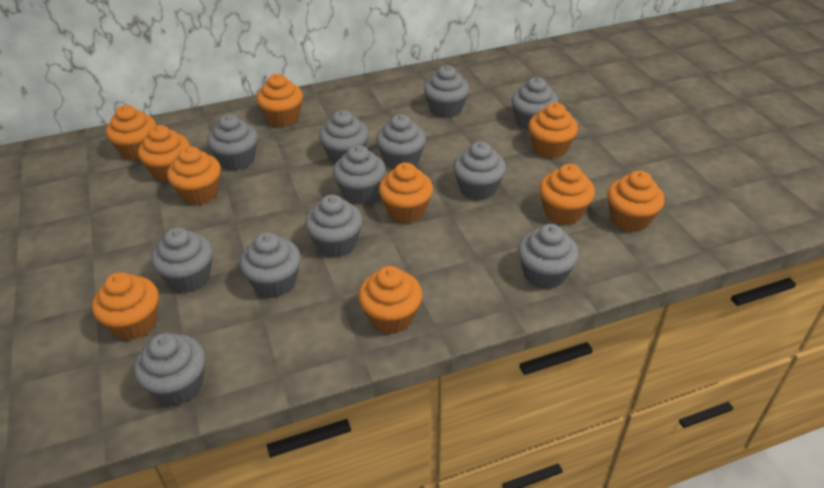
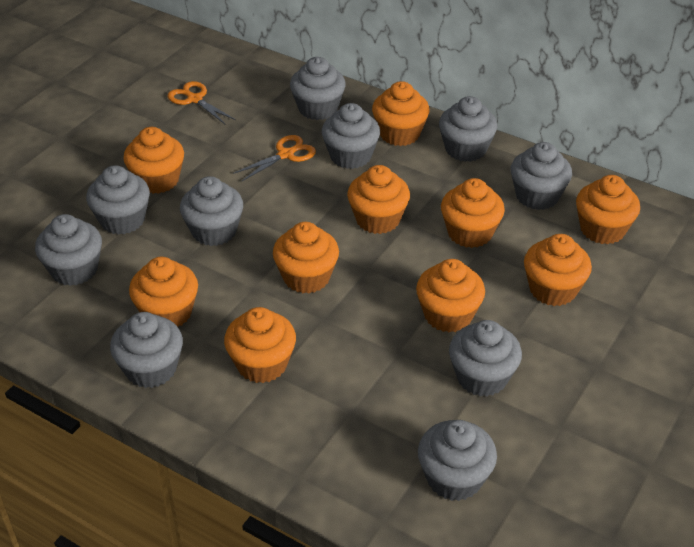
grey cupcake: [134,333,205,405] [151,227,213,292] [207,114,258,170] [239,232,301,298] [305,195,362,257] [319,110,369,164] [333,145,386,204] [376,114,426,169] [424,65,469,118] [453,142,506,200] [511,77,559,130] [518,224,579,289] = 12 -> [35,214,102,286] [86,165,150,235] [110,312,183,388] [180,176,243,246] [290,57,346,120] [322,103,380,169] [418,420,497,501] [439,96,497,162] [449,320,522,397] [511,142,572,210] = 10
orange scissors: none = 0 -> [167,81,236,124] [233,135,316,182] = 2

